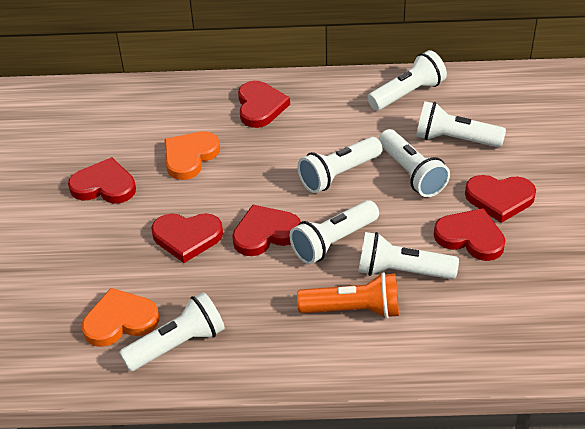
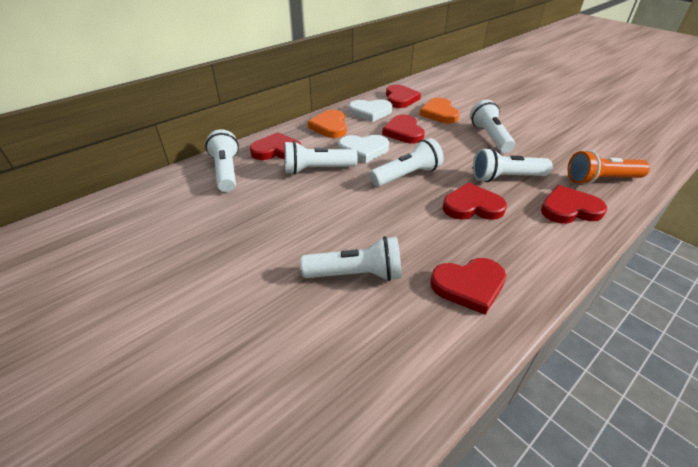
white flashlight: [119,292,225,371] [290,200,379,264] [297,137,382,193] [358,232,459,279] [368,50,447,111] [379,129,450,197] [416,101,506,148] = 7 -> [205,129,239,192] [285,141,358,175] [300,236,401,281] [370,138,444,186] [470,100,515,153] [473,148,553,182] = 6
white heart: none = 0 -> [338,135,389,163] [349,99,392,122] = 2

